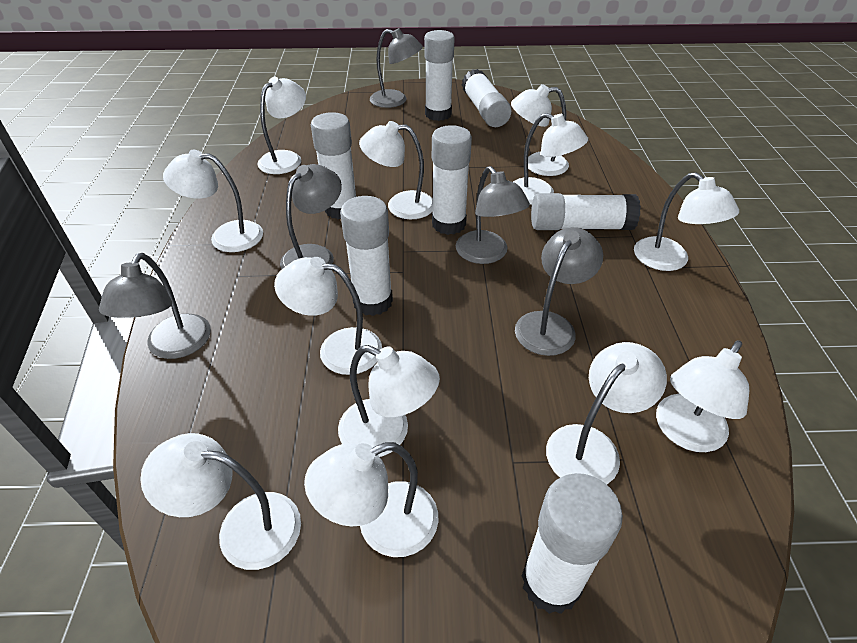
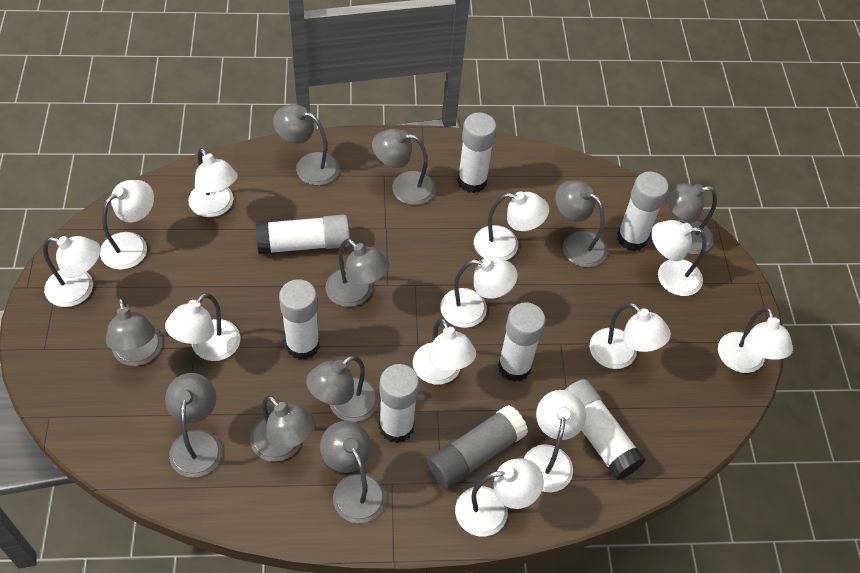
grey glue stick: none = 0 -> [426,405,528,489] = 1
grey lamp: [99,253,211,359] [280,164,342,270] [370,28,423,108] [456,166,530,264] [515,227,603,356] = 5 -> [106,298,162,366] [165,373,222,478] [250,395,316,462] [273,104,340,186] [306,355,379,422] [320,421,386,523] [325,239,389,307] [372,129,436,205] [555,181,607,267] [665,183,717,254] = 10

